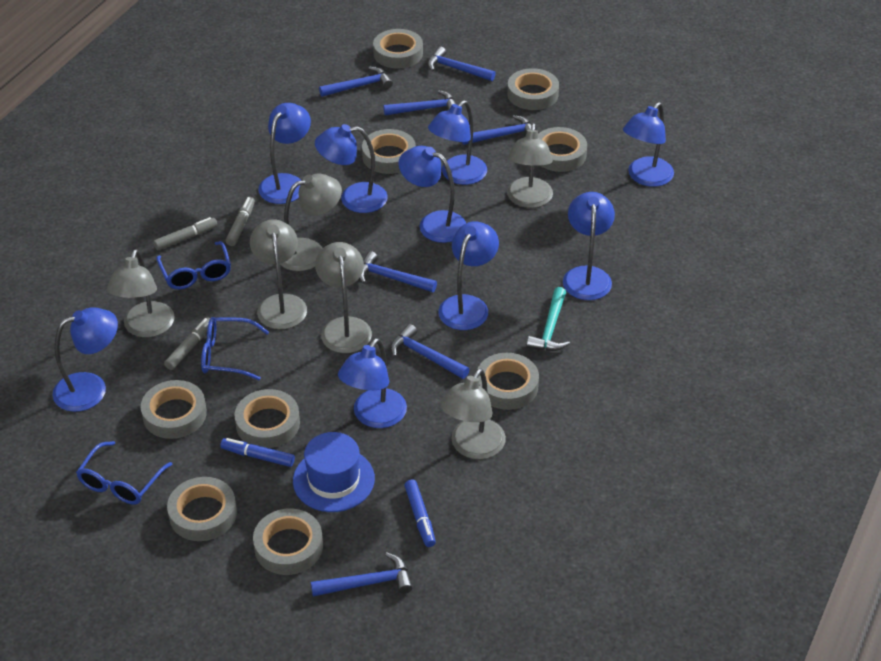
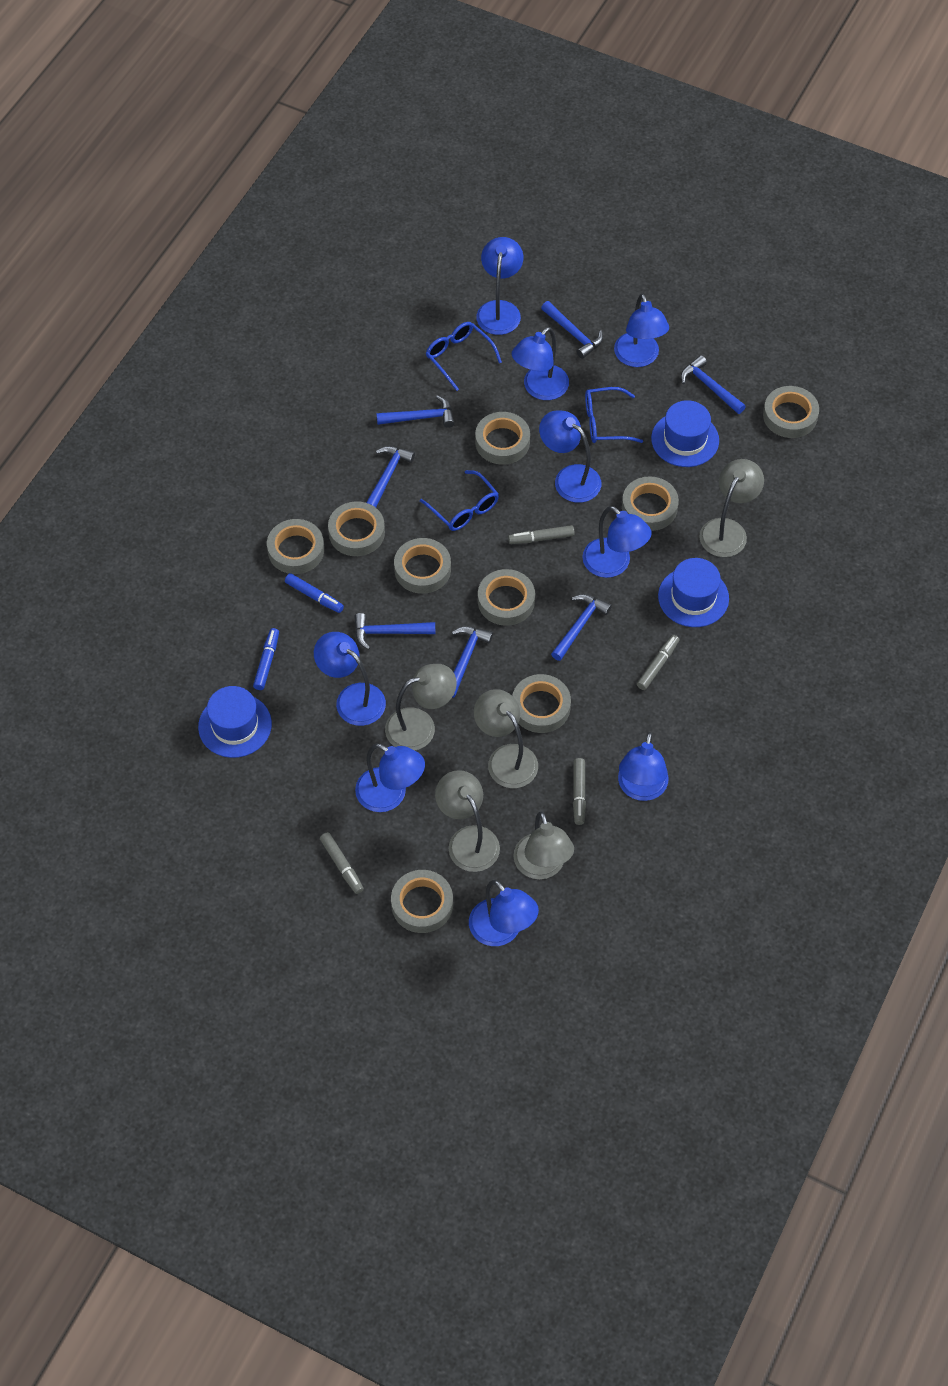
blue hat: [293,432,375,512] = 1 -> [198,686,272,758] [651,400,719,467] [658,558,729,627] = 3
grey lamp: [107,249,175,337] [250,219,307,329] [280,174,342,271] [315,242,372,353] [440,368,506,459] [507,123,553,208] = 6 -> [385,664,457,750] [435,770,500,872] [474,689,538,788] [513,811,574,879] [699,459,764,557] = 5
grey marker: [153,217,217,250] [164,317,210,370] [226,197,255,246] = 3 -> [320,832,364,894] [508,525,575,544] [573,758,586,825] [637,635,679,690] = 4
turquoise hammer: [527,287,570,351] = 1 -> none = 0

